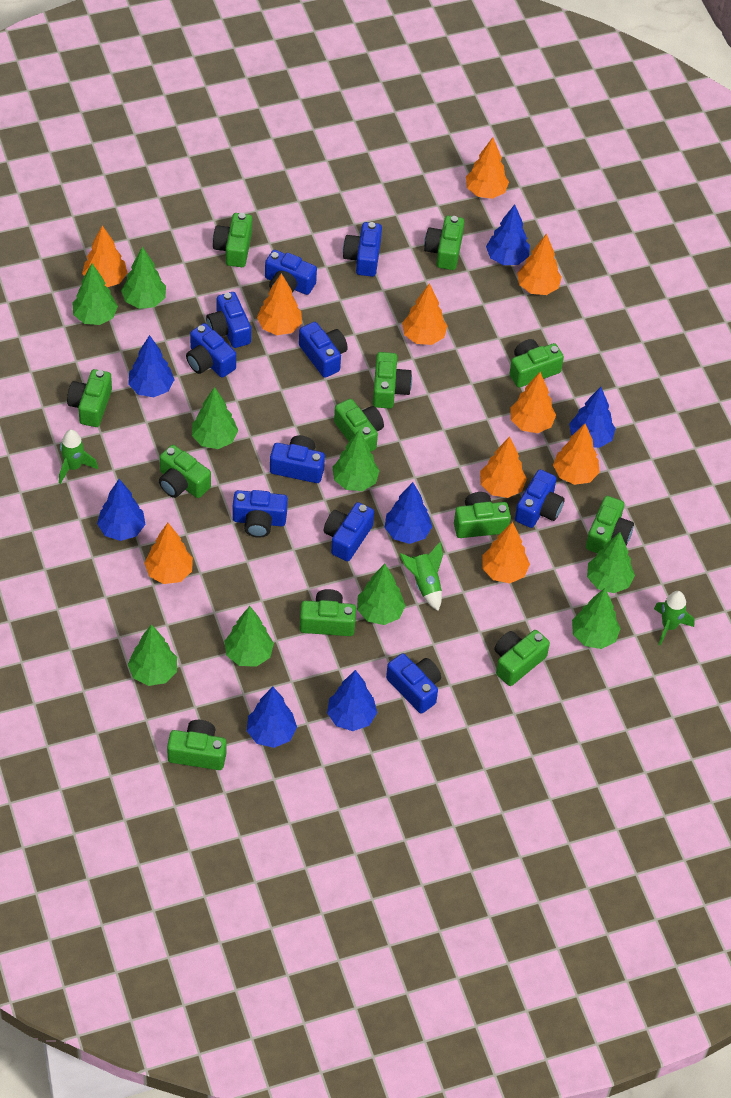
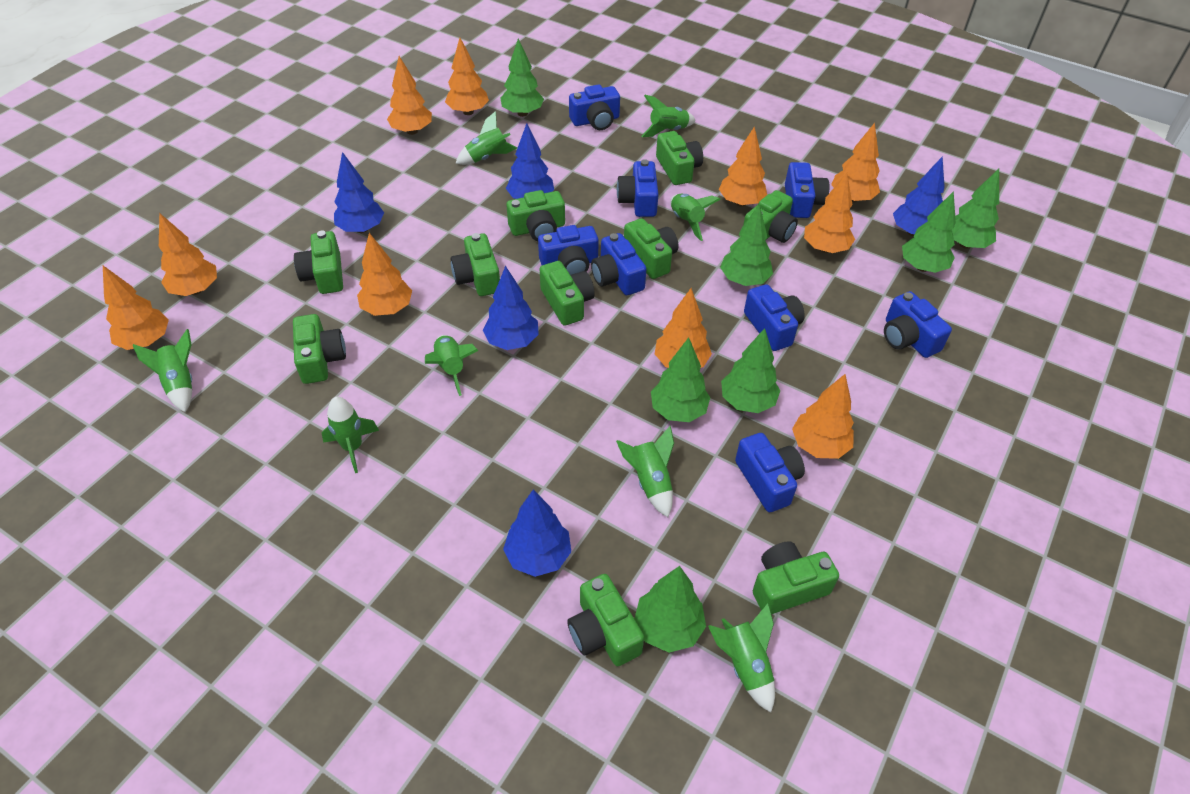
blue camera: [186,323,236,378] [206,292,251,348] [233,490,288,538] [265,250,317,295] [270,435,325,483] [299,322,348,378] [324,502,374,561] [343,222,382,277] [386,653,441,713] [515,470,565,528] = 10 -> [538,225,599,275] [569,84,620,130] [591,233,646,295] [617,159,659,217] [735,433,805,512] [744,284,805,351] [785,162,829,218] [884,291,952,358] = 8
blue tree: [97,479,145,541] [128,335,175,397] [247,687,297,748] [327,670,377,731] [384,482,432,544] [486,204,530,265] [569,387,616,448] = 7 -> [334,152,384,233] [483,266,539,350] [503,489,571,577] [506,123,554,199] [893,156,945,236] = 5
green camera: [67,369,112,427] [159,445,211,498] [167,720,226,770] [213,213,252,267] [300,589,356,636] [334,399,384,452] [373,352,412,409] [424,216,464,270] [454,492,511,538] [494,630,550,686] [509,339,564,387] [586,496,634,554] = 12 -> [293,314,346,384] [294,231,343,294] [451,233,500,296] [507,190,565,241] [540,261,595,326] [567,574,644,666] [624,218,678,279] [656,131,703,185] [743,190,798,243] [753,541,839,614] = 10
green rocket: [59,429,98,484] [400,542,443,611] [654,591,695,646] = 3 -> [133,329,192,412] [322,397,379,473] [425,335,479,396] [456,111,517,165] [616,426,674,517] [641,95,696,137] [670,194,721,241] [708,603,775,712] = 8
green tree: [73,264,118,325] [121,247,166,309] [128,624,177,686] [192,387,238,449] [224,606,274,667] [333,430,380,491] [357,564,406,625] [572,588,621,649] [587,532,635,593] = 9 -> [501,38,544,117] [634,566,706,653] [651,337,710,422] [720,204,773,286] [721,328,781,413] [902,191,956,273] [952,169,999,249] = 7

